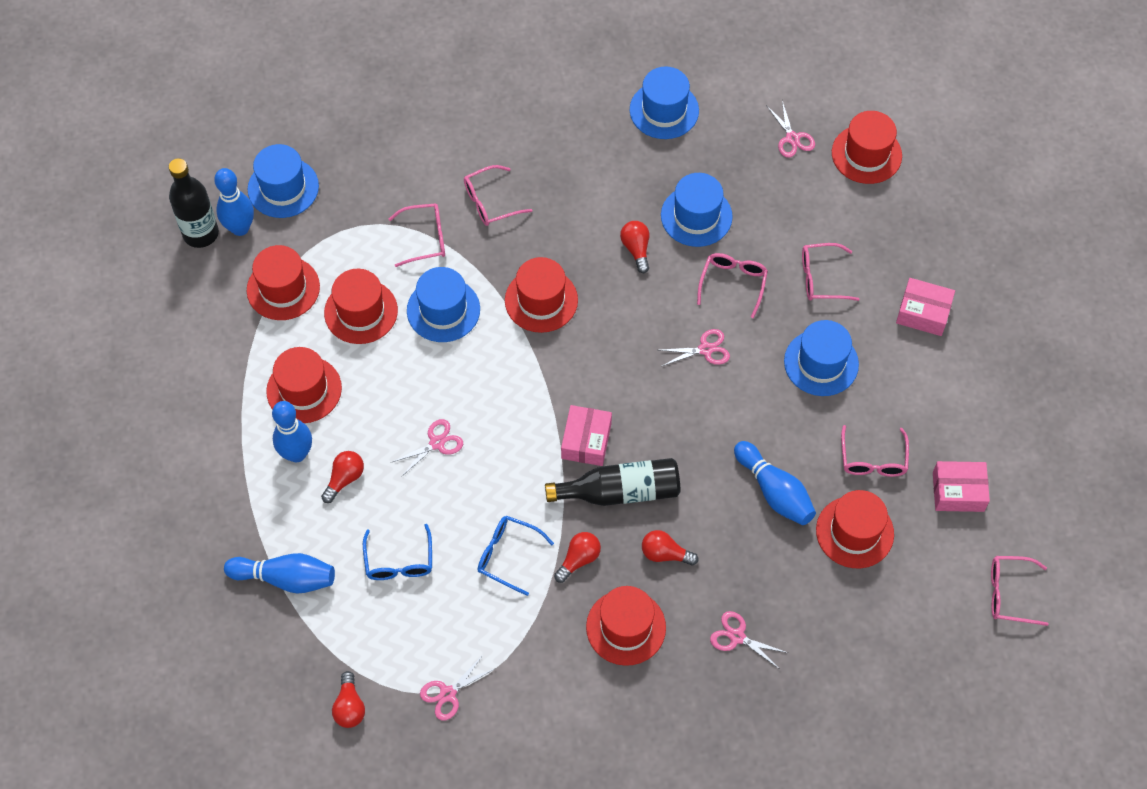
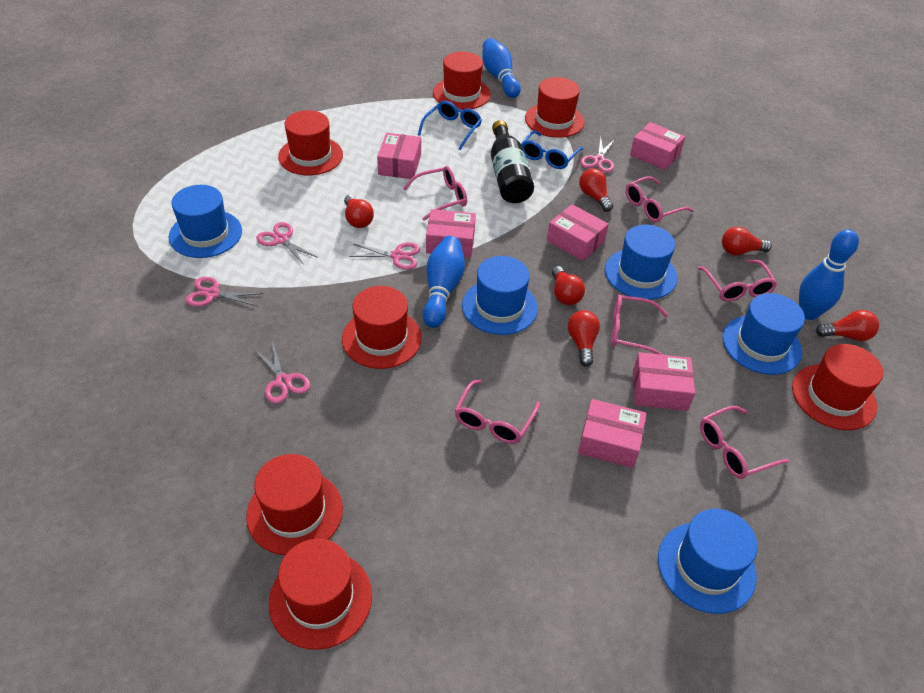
black bottle: [169,158,219,248] [545,458,680,506] = 2 -> [491,120,534,203] = 1
blue bowling pin: [214,168,254,236] [224,553,335,594] [272,401,312,462] [734,441,816,525] = 4 -> [423,236,465,328] [482,38,521,98] [799,229,859,320] = 3
pink box: [561,405,612,466] [896,278,955,336] [933,461,990,512] = 3 -> [377,133,421,179] [426,209,476,258] [547,204,609,261] [578,399,646,468] [630,122,685,170] [633,352,695,411] = 6
red light bulb: [321,451,364,503] [332,671,365,728] [554,532,601,583] [620,221,650,273] [642,530,698,566] = 5 -> [344,195,374,228] [552,266,585,305] [568,310,600,367] [579,168,613,212] [722,226,772,255] [816,310,879,341] = 6

